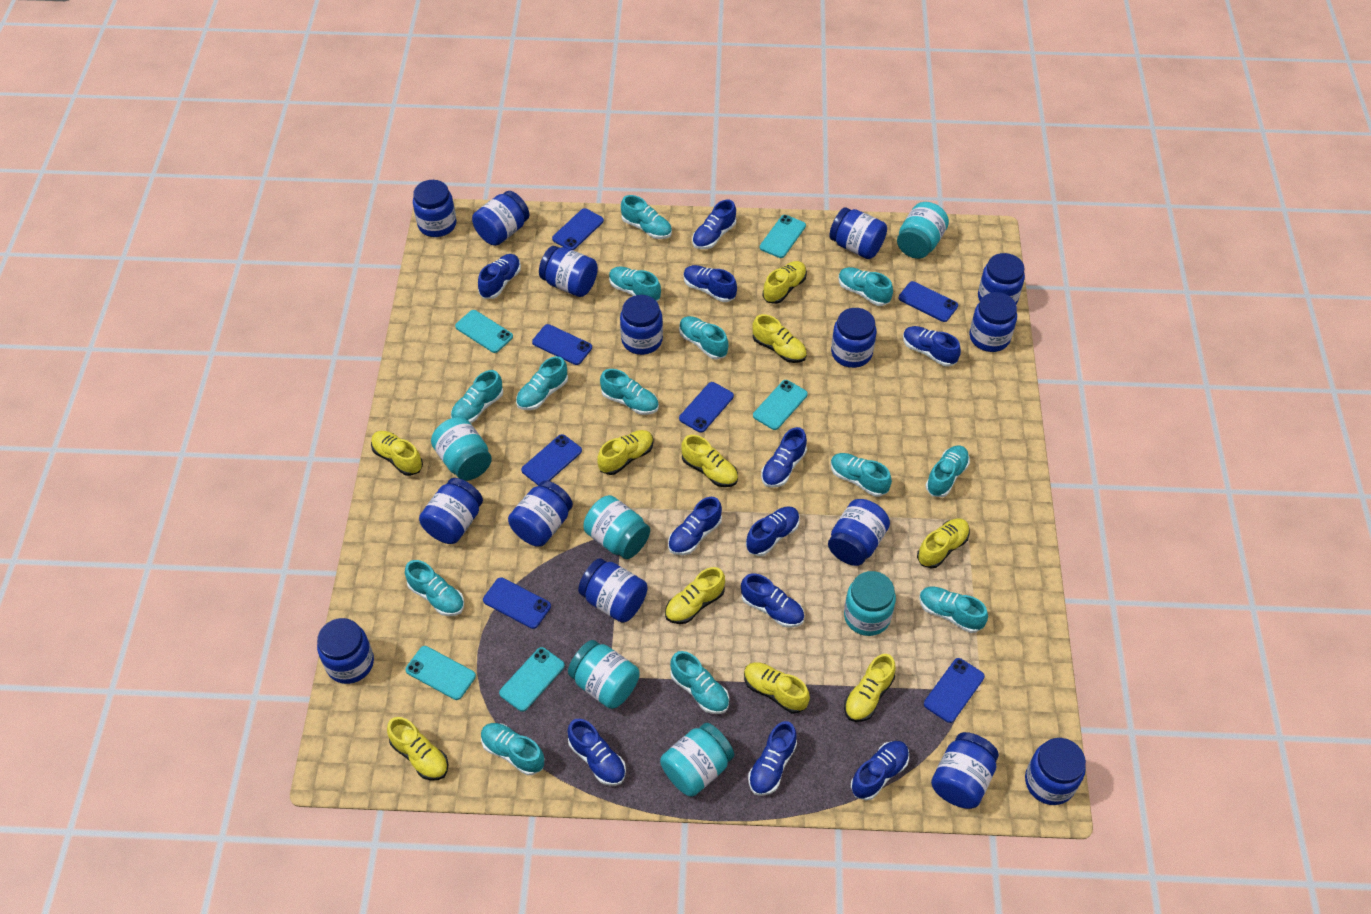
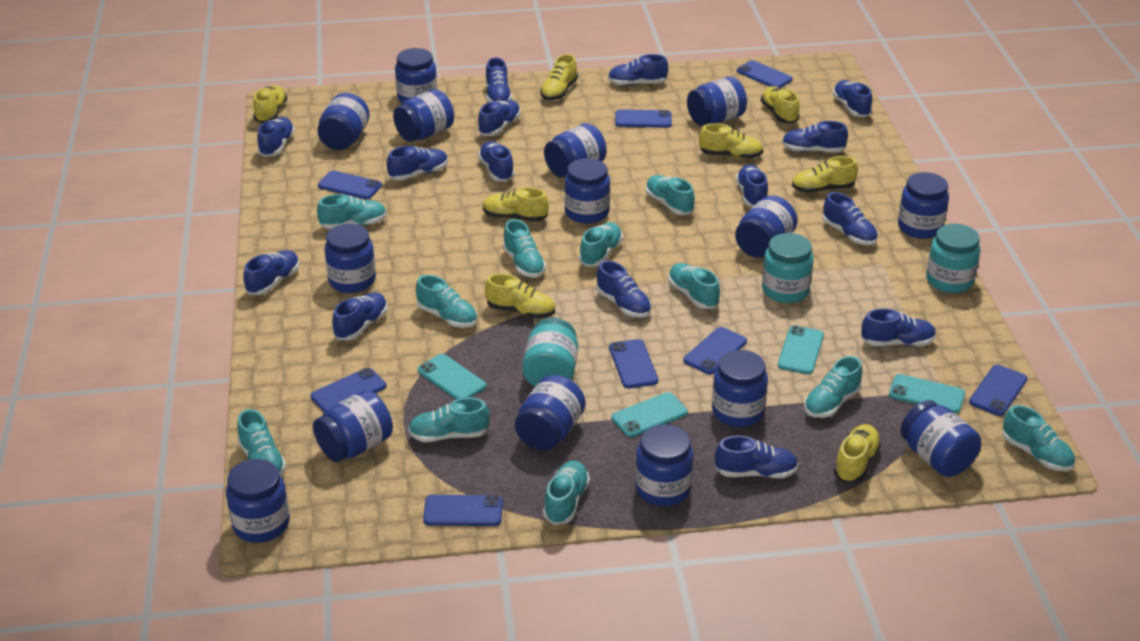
blue phone: [483,577,551,629] [521,434,582,485] [532,324,592,365] [552,208,604,250] [679,382,734,433] [899,281,958,322] [924,658,985,723] = 7 -> [310,368,386,412] [318,171,382,199] [423,495,503,526] [609,339,658,388] [615,109,672,128] [683,327,747,374] [736,60,793,88] [969,365,1027,416] = 8
blue shoe: [478,254,521,299] [568,719,626,786] [668,497,722,555] [684,265,737,302] [692,200,736,249] [741,573,804,628] [746,506,800,556] [748,721,797,796] [761,427,807,488] [851,741,909,800] [903,326,961,367] = 11 -> [243,250,300,295] [257,117,295,157] [332,292,388,340] [387,146,448,180] [478,100,521,136] [478,141,515,181] [486,57,512,102] [596,260,652,318] [608,54,668,86] [715,436,798,478] [736,164,768,207] [782,121,848,152] [823,192,878,245] [832,80,872,117] [861,309,936,346] = 15
turquoise jar: [431,417,492,481] [568,640,640,709] [583,495,650,559] [660,723,734,797] [844,571,896,636] [897,202,949,259] = 6 -> [522,318,578,387] [762,233,814,303] [926,224,981,293] = 3
turquoise phone: [405,646,476,700] [455,310,513,353] [499,647,565,712] [753,380,808,430] [760,215,806,258] = 5 -> [417,354,486,400] [611,392,688,437] [778,325,824,374] [889,374,965,414] = 4
turquoise shoe: [405,560,464,616] [451,370,503,423] [481,723,545,775] [516,356,568,410] [600,369,659,415] [609,267,661,301] [621,195,672,239] [670,651,729,714] [679,316,729,359] [831,453,892,497] [838,267,893,306] [919,587,988,633] [925,445,970,497] = 13 -> [237,409,286,475] [317,194,387,229] [408,397,490,442] [416,275,477,328] [503,219,546,278] [543,461,590,525] [579,222,623,267] [646,175,695,215] [668,263,720,309] [804,356,862,418] [1002,405,1075,471] = 11
yellow shoe: [371,431,423,476] [387,717,448,780] [597,430,654,475] [665,567,725,624] [681,435,738,487] [744,662,810,713] [752,314,807,363] [763,261,807,304] [844,654,896,722] [917,518,970,569] = 10 -> [253,85,287,123] [483,187,549,222] [485,273,555,319] [540,54,578,100] [699,123,763,159] [761,86,800,123] [792,156,858,193] [834,424,881,483] = 8

